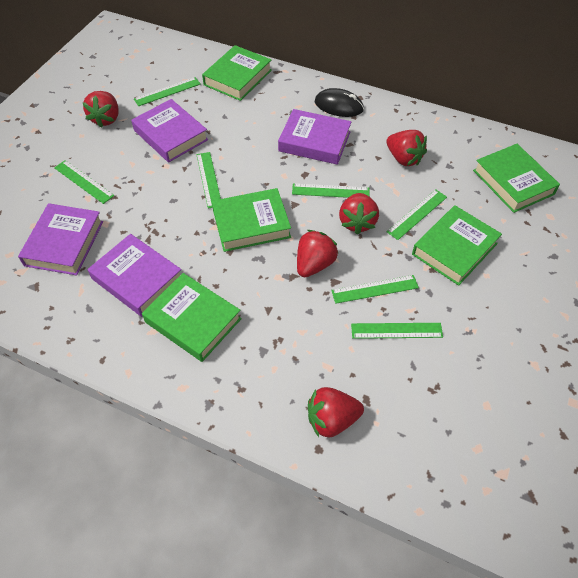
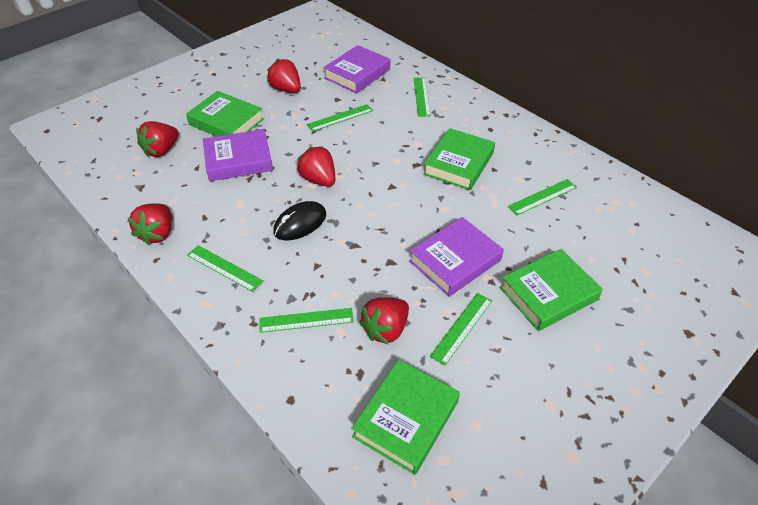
green book: [142,273,242,362] [202,45,272,101] [212,188,291,252] [412,205,502,286] [473,144,560,213] = 5 -> [186,91,264,137] [351,360,460,475] [423,128,495,190] [500,249,603,331] = 4
green ruler: [54,160,114,204] [134,77,201,106] [196,152,221,209] [292,184,369,198] [331,275,419,304] [351,323,443,339] [386,190,447,240] = 7 -> [187,245,263,292] [259,308,354,333] [307,104,373,132] [414,78,431,117] [430,293,492,366] [508,179,577,215] = 6
purple book: [18,203,103,276] [87,234,181,317] [131,99,208,162] [278,109,351,165] = 4 -> [203,129,273,181] [323,45,390,93] [409,217,504,297] = 3

